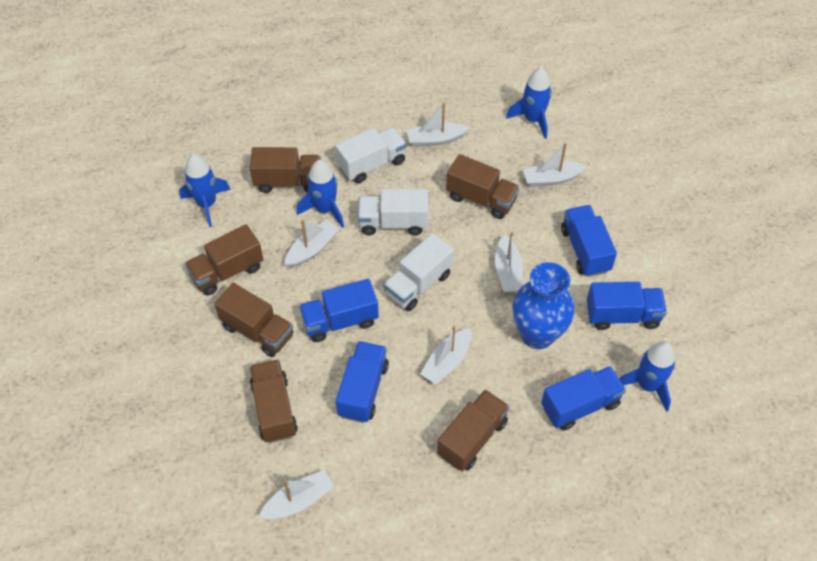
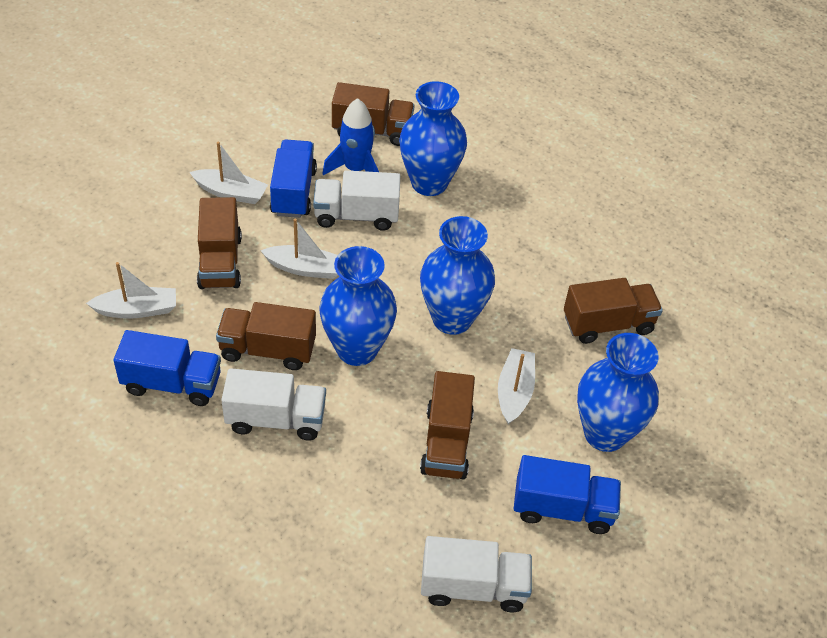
blue rocket: [179,154,231,227] [297,160,344,228] [506,67,552,139] [620,341,675,412] = 4 -> [322,98,379,175] = 1
blue truck: [299,279,379,342] [336,341,389,423] [541,366,626,431] [561,205,617,277] [587,282,667,330] = 5 -> [113,330,221,406] [270,140,317,218] [514,455,621,534] = 3
blue vase: [512,262,575,349] = 1 -> [320,246,397,366] [399,81,467,196] [420,216,495,335] [577,333,659,452] = 4
brown truck: [185,224,264,295] [214,283,294,357] [250,147,321,193] [250,360,298,443] [437,390,510,471] [446,154,520,219] = 6 -> [197,197,242,289] [216,302,316,370] [332,82,415,146] [420,371,475,479] [564,278,663,344] = 5
white boat: [259,470,334,519] [284,219,339,268] [406,103,469,147] [420,326,472,385] [495,232,523,292] [523,143,587,187] = 6 -> [86,262,176,319] [190,142,268,204] [260,219,338,279] [498,348,535,424] = 4

